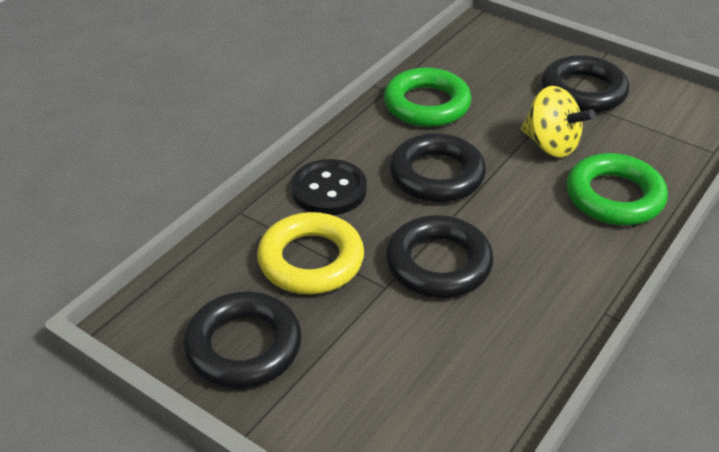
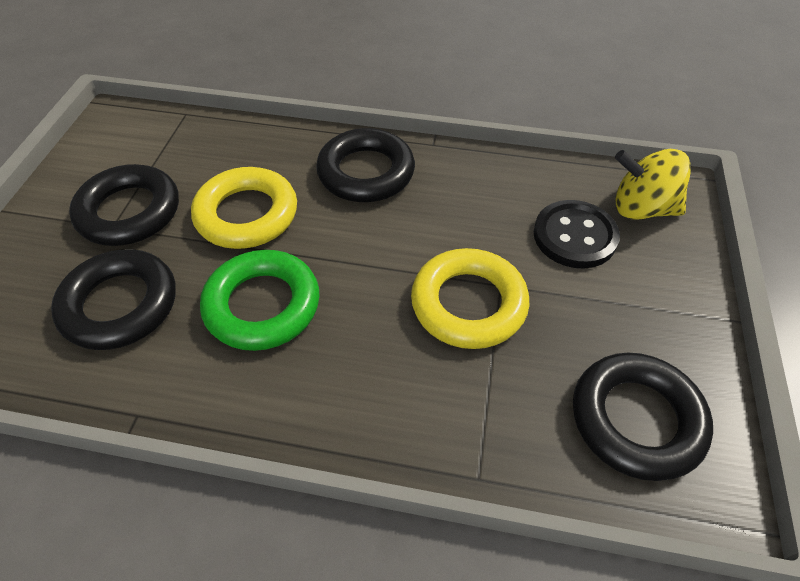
green ring: [384,67,471,127] [566,153,668,225] = 2 -> [200,250,320,351] = 1
yellow ring: [257,212,364,294] = 1 -> [191,167,297,249] [411,248,530,349] = 2

